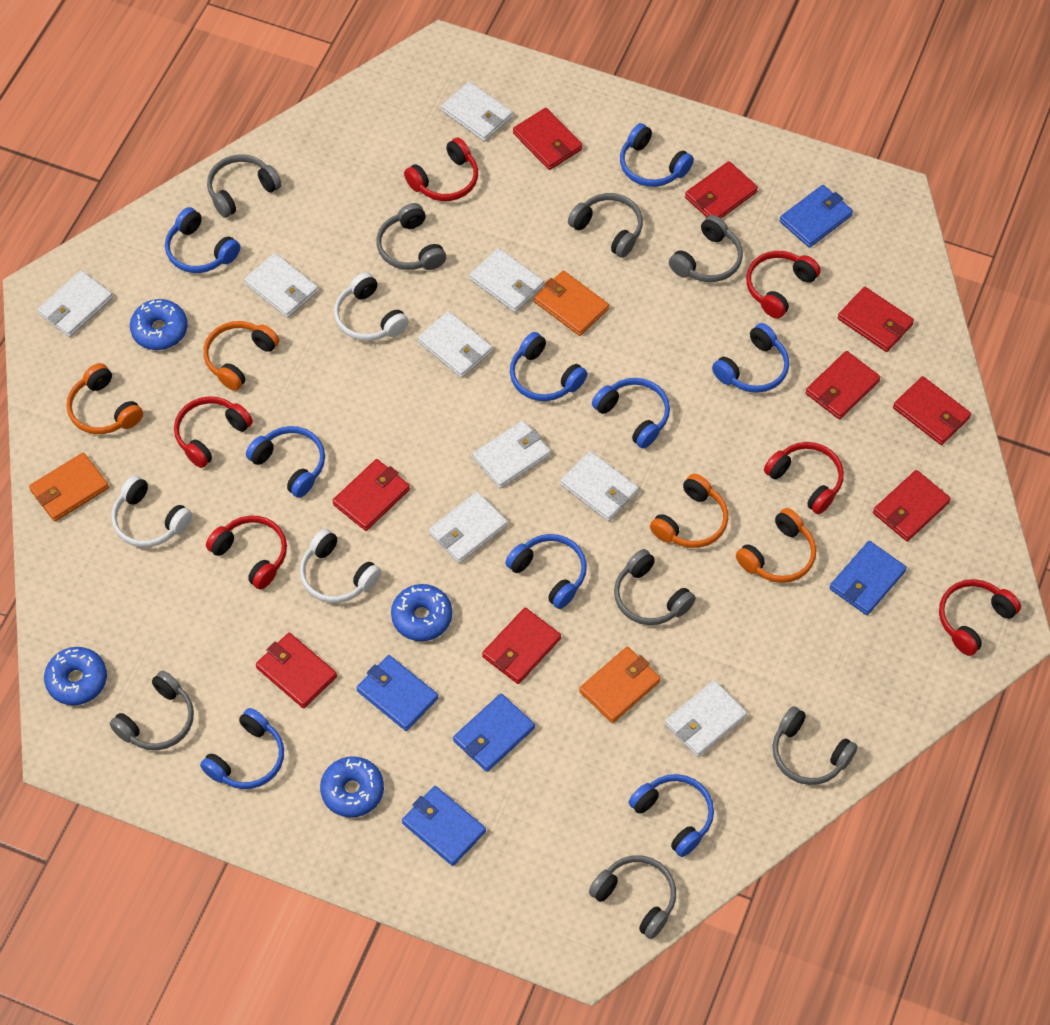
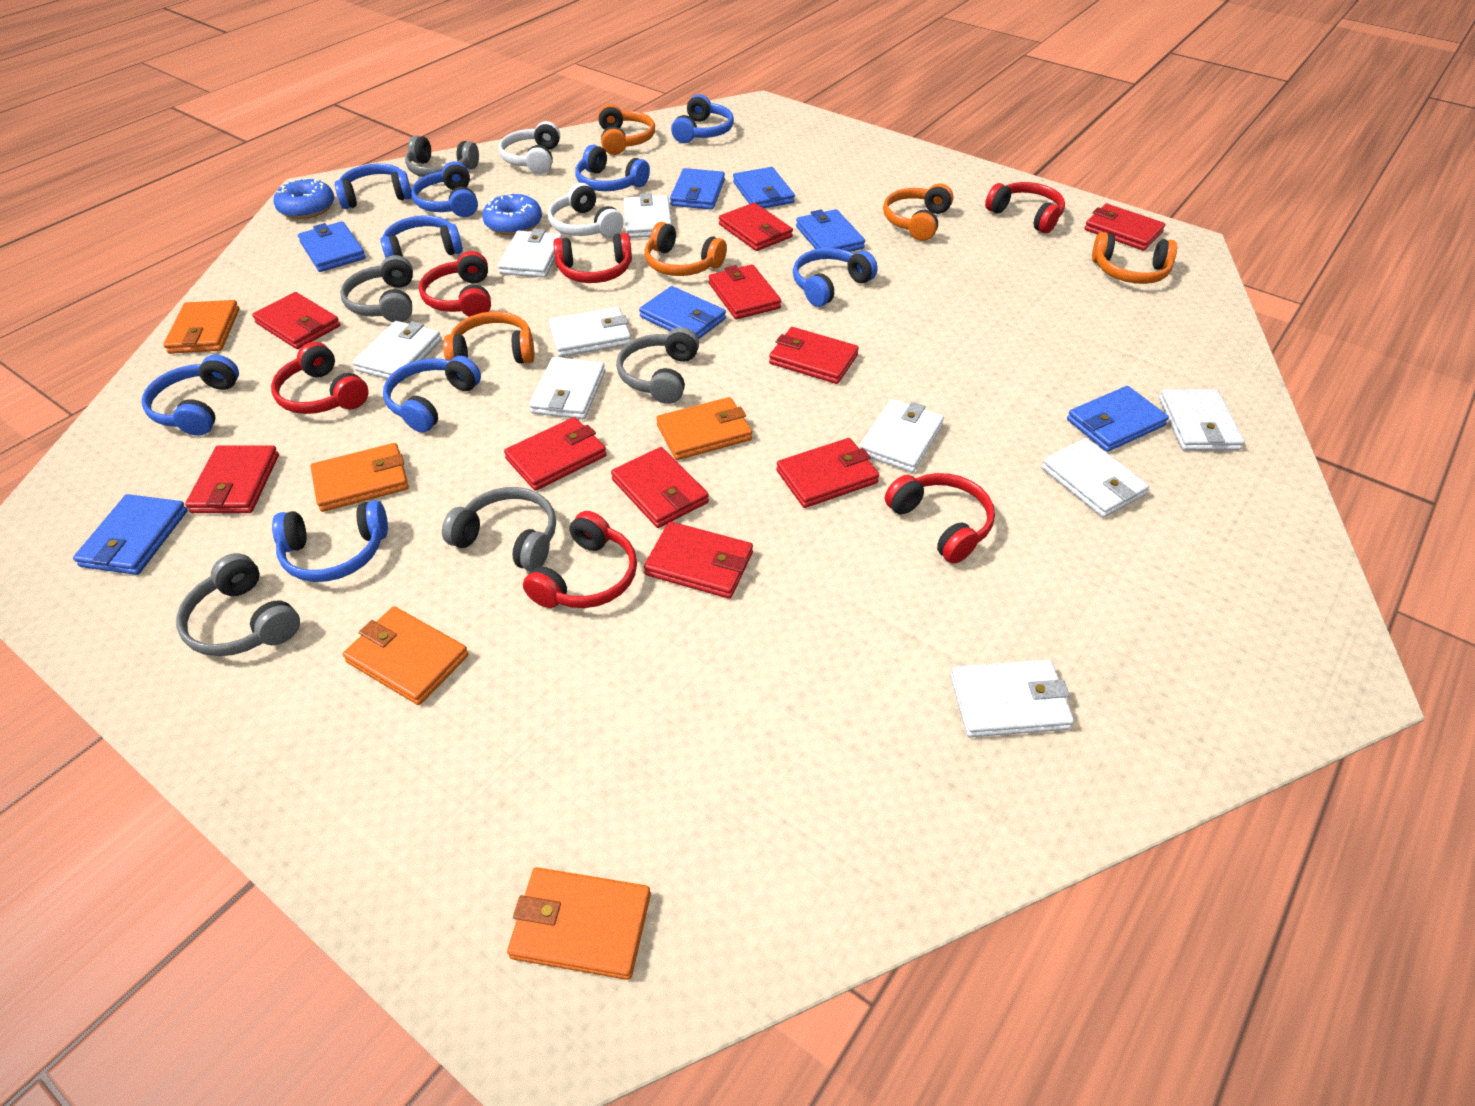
blue donut: [44,647,107,705] [130,299,188,350] [320,756,384,818] [391,584,452,641] = 4 -> [273,178,334,219] [482,194,542,235] = 2
blue wallet: [356,655,438,731] [402,786,486,866] [453,693,535,772] [780,185,853,248] [830,541,907,615] = 5 -> [73,494,188,575] [298,221,366,272] [639,286,726,339] [670,168,725,210] [733,167,795,208] [796,209,865,252] [1067,386,1169,452] = 7
grey headphones: [109,670,194,750] [207,154,282,218] [376,203,446,270] [568,193,643,258] [589,855,676,939] [614,549,696,625] [669,215,743,282] [773,706,858,785] = 8 -> [176,553,300,656] [340,255,413,322] [405,135,479,177] [442,487,556,571] [616,327,699,404] = 5
orange headphones: [67,363,143,434] [203,321,279,391] [650,474,728,548] [736,508,816,583] = 4 -> [443,311,534,364] [598,104,655,155] [644,222,727,276] [883,183,953,241] [1092,232,1177,284] = 5
orange wallet: [29,453,109,522] [534,270,609,336] [579,647,661,723] = 3 -> [163,300,239,354] [311,443,409,512] [343,606,469,705] [507,867,651,980] [656,397,752,460] = 5
red wallet: [256,632,337,708] [332,459,410,531] [482,608,561,684] [513,108,582,170] [685,161,758,218] [806,351,881,419] [838,287,914,352] [873,470,951,541] [893,376,971,445] = 9 -> [185,445,279,513] [252,292,340,349] [504,417,607,491] [611,447,709,528] [644,521,753,599] [709,264,781,319] [719,203,793,251] [769,327,859,384] [776,438,879,508] [1085,204,1165,251] = 10
white headphones: [111,475,192,547] [300,529,381,603] [334,272,409,341] = 3 -> [499,121,560,174] [548,183,624,237] = 2

